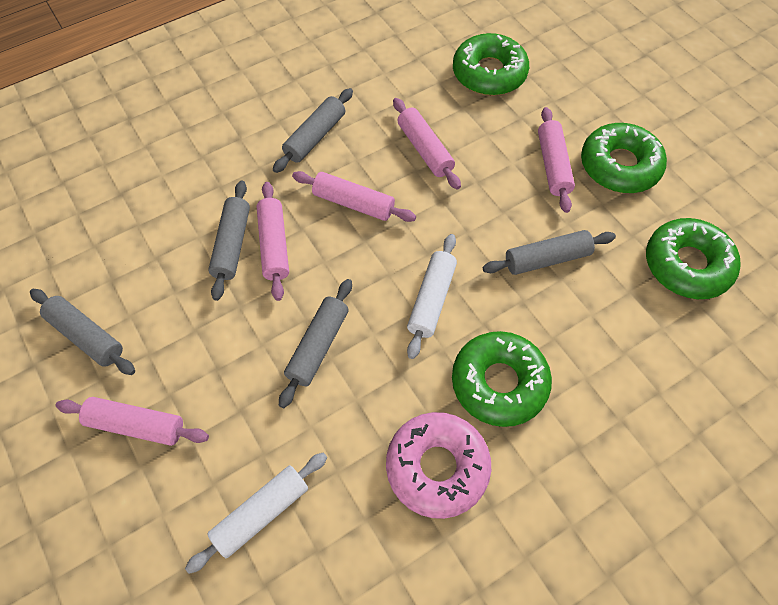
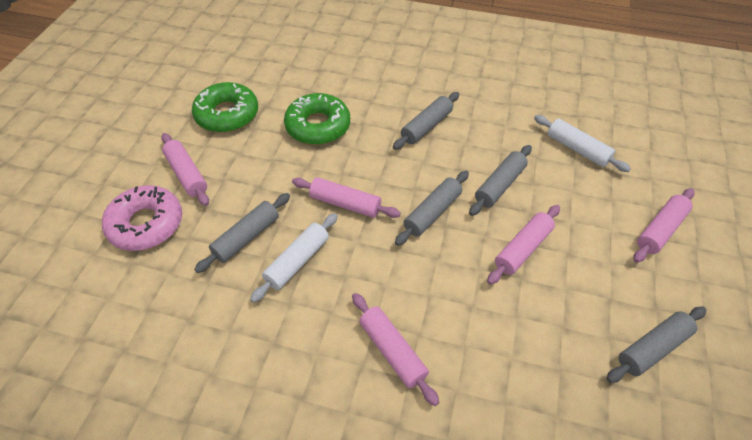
green donut: [452,331,552,427] [453,33,529,95] [581,123,667,193] [646,218,741,299] = 4 -> [192,82,258,133] [284,93,350,145] = 2

